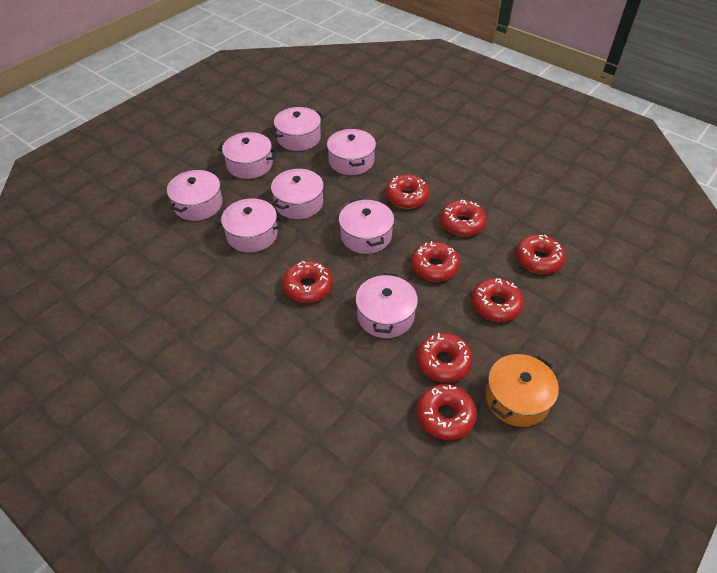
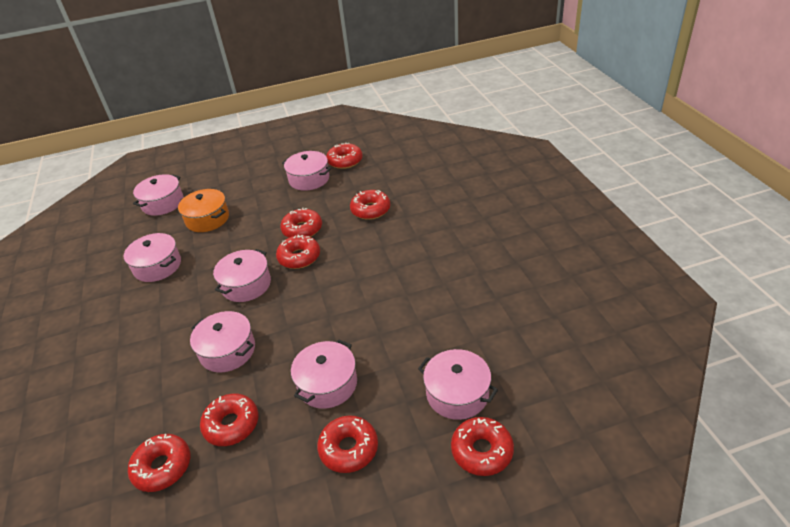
pink pot: [167,170,223,221] [215,198,284,252] [217,132,278,179] [270,107,324,151] [271,169,324,219] [327,128,376,175] [339,199,394,254] [355,273,418,338] = 8 -> [123,233,181,282] [133,174,184,216] [190,311,255,372] [213,249,271,302] [282,151,331,191] [291,340,357,409] [418,349,498,420] = 7

